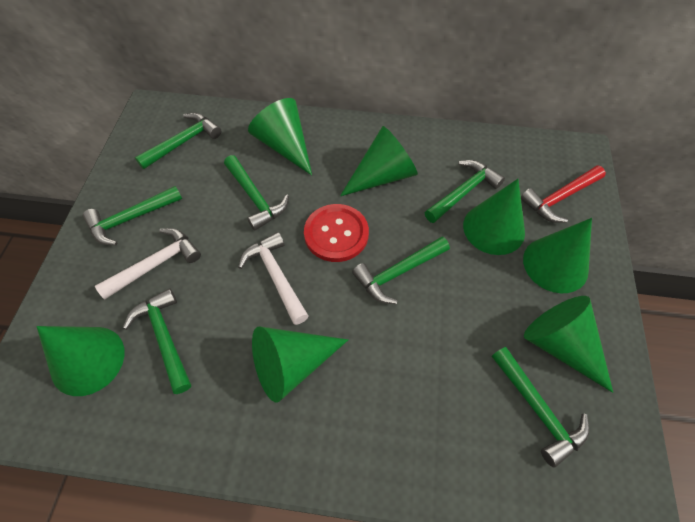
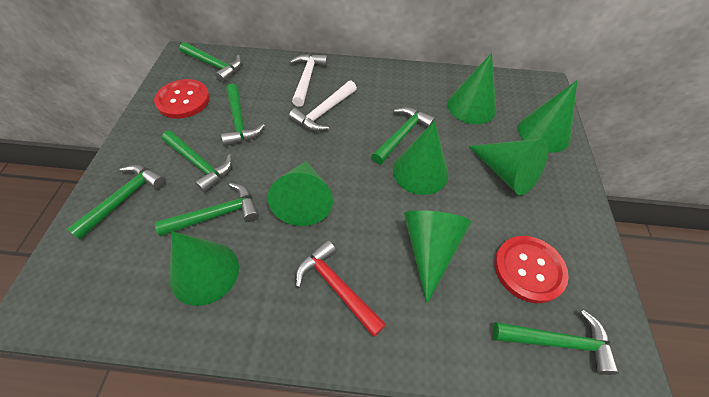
red button: [304,204,369,262] = 1 -> [154,79,210,119] [494,236,569,303] = 2

